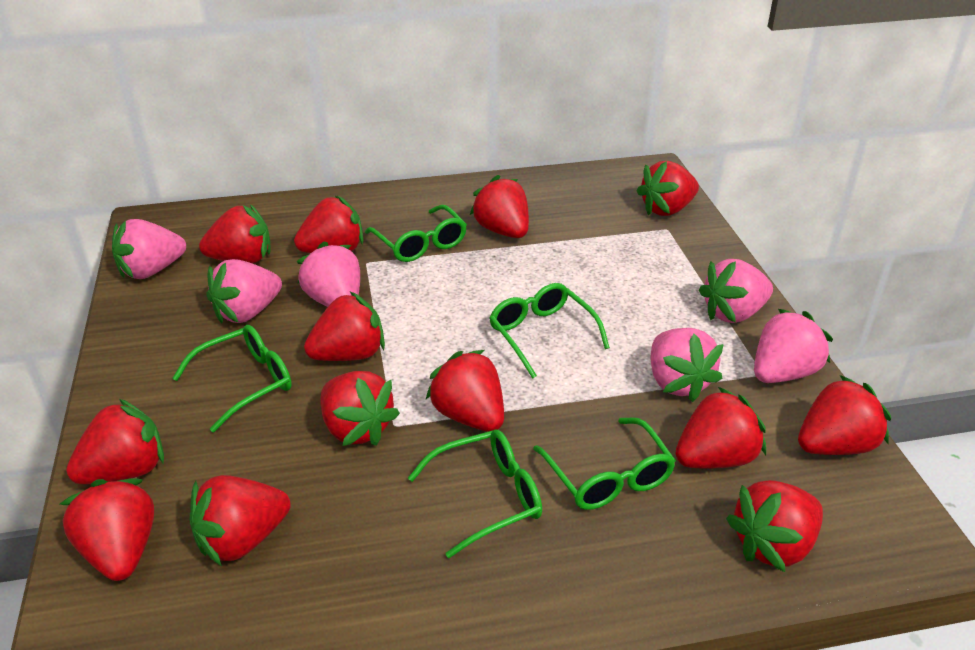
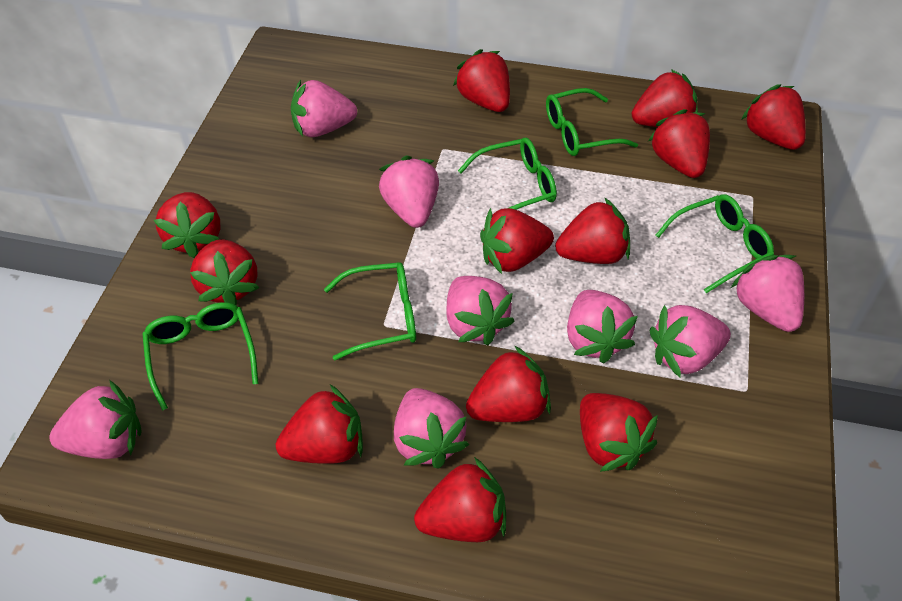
pink strawberry: [112,219,186,279] [206,259,282,323] [297,241,360,307] [651,328,724,402] [699,259,773,323] [754,309,833,383] = 6 -> [49,380,142,459] [291,80,357,137] [379,155,439,228] [394,388,469,469] [446,276,515,345] [567,290,638,364] [650,305,731,378] [731,255,804,332] = 8
red strawberry: [60,479,154,581] [66,398,164,484] [189,475,291,566] [199,204,271,264] [294,196,363,253] [304,292,385,361] [320,371,400,446] [426,350,504,432] [470,175,529,238] [636,161,699,216] [675,386,766,469] [726,480,823,572] [798,375,891,455] = 13 -> [154,192,220,258] [190,239,259,305] [276,385,363,464] [414,457,506,542] [453,49,510,112] [466,345,551,422] [480,208,554,274] [555,197,630,264] [580,393,658,472] [632,69,698,127] [648,109,710,178] [741,84,806,150] = 12

